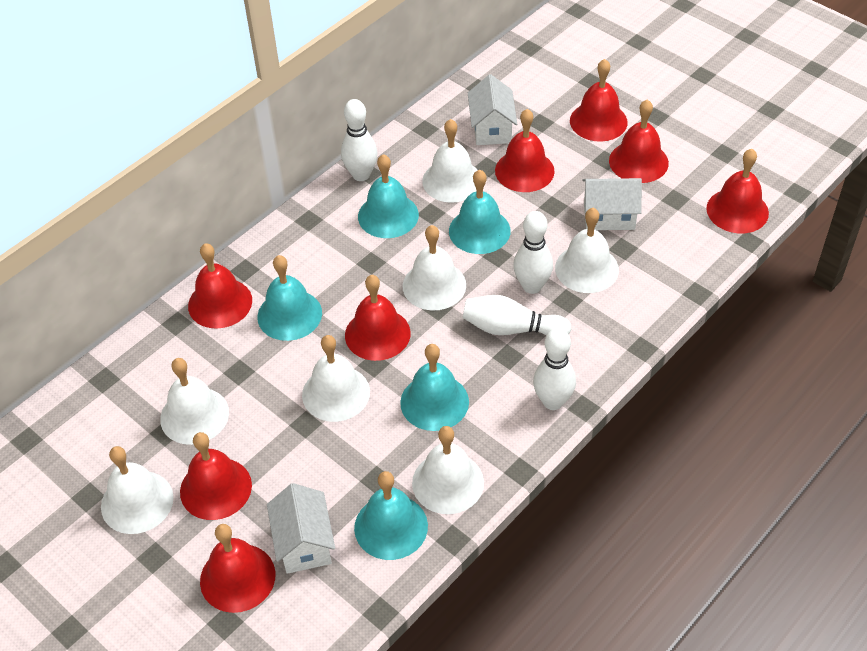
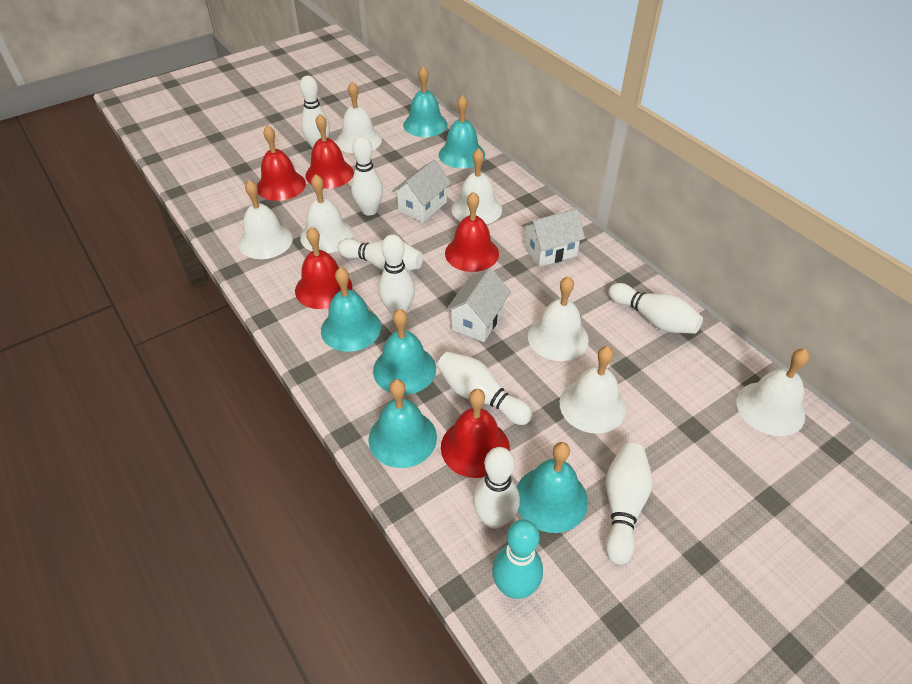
red bell: [180,432,252,520] [188,243,252,328] [200,524,275,613] [345,275,410,361] [495,109,555,192] [570,59,627,142] [609,99,669,183] [706,149,769,233] = 8 -> [257,125,306,201] [295,227,352,309] [305,114,354,189] [441,389,510,478] [445,192,499,272] = 5
turquoise bell: [257,255,322,341] [354,471,428,560] [358,154,419,238] [400,344,469,431] [449,170,511,254] = 5 -> [321,267,381,352] [368,379,437,468] [373,309,436,395] [403,66,447,137] [439,95,485,169] [517,442,588,533] = 6
turquoise bowling pin: none = 0 -> [492,519,543,599] = 1
white bowling pin: [341,99,378,181] [463,295,571,336] [513,211,553,294] [533,328,576,410] = 4 -> [300,75,330,149] [338,239,423,271] [351,136,383,216] [378,234,415,316] [437,351,532,425] [473,447,520,529] [606,443,652,565] [608,283,703,334] = 8

